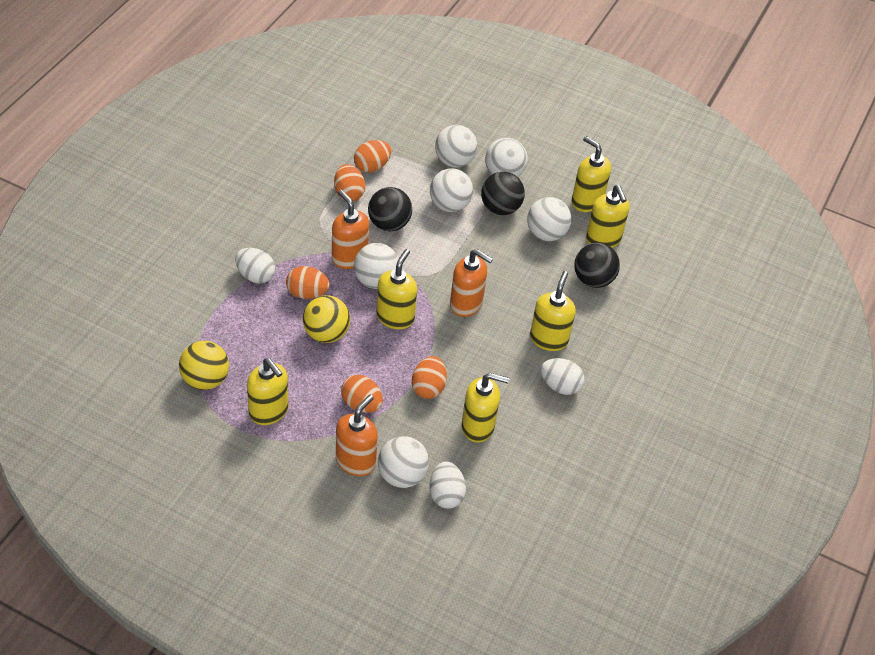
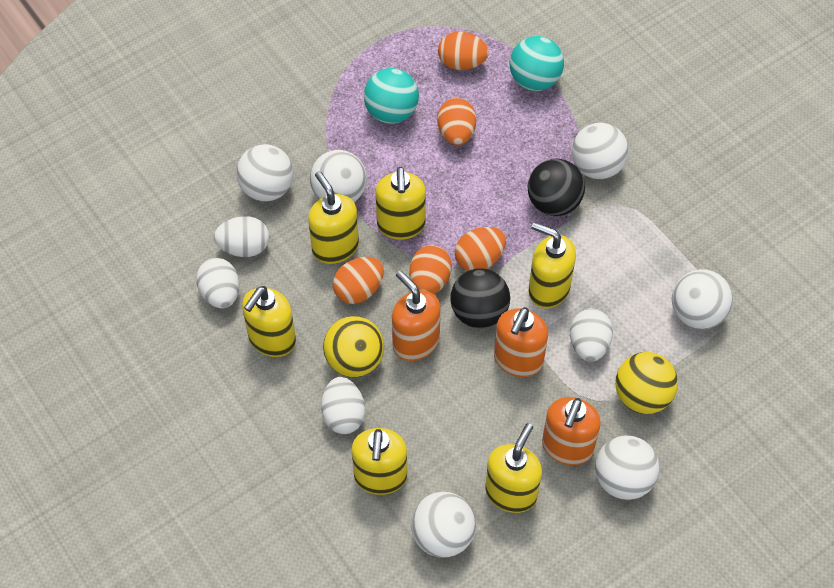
black ball: [368,187,412,231] [481,172,525,215] [574,243,620,288] = 3 -> [450,268,510,328] [527,159,585,216] = 2
turquoise ball: none = 0 -> [364,68,419,124] [510,36,564,91] = 2
white egg: [235,248,275,283] [429,461,466,509] [541,358,584,395] = 3 -> [196,258,240,309] [214,216,270,257] [321,377,365,434] [570,308,613,362] = 4

